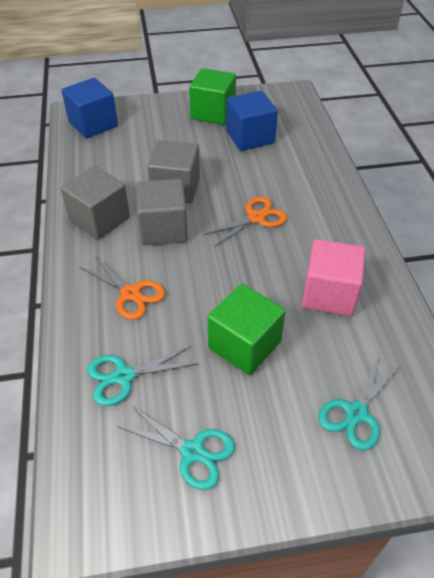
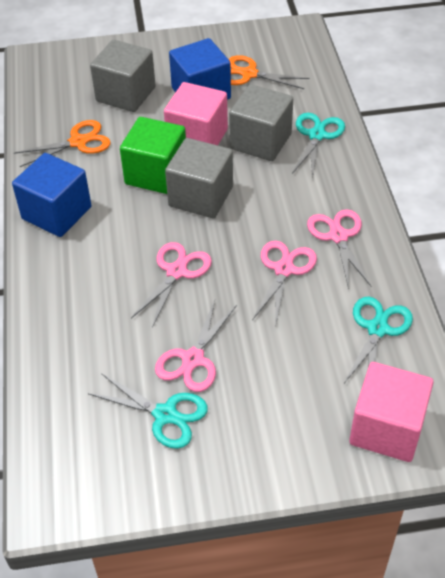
green cube: [189,68,236,125] [208,284,286,375] = 2 -> [120,117,186,194] = 1
pink cube: [302,239,366,316] = 1 -> [164,82,228,145] [349,362,434,462] = 2
pink scissors: none = 0 -> [131,242,212,328] [155,300,237,392] [252,241,317,323] [307,209,371,289] = 4

